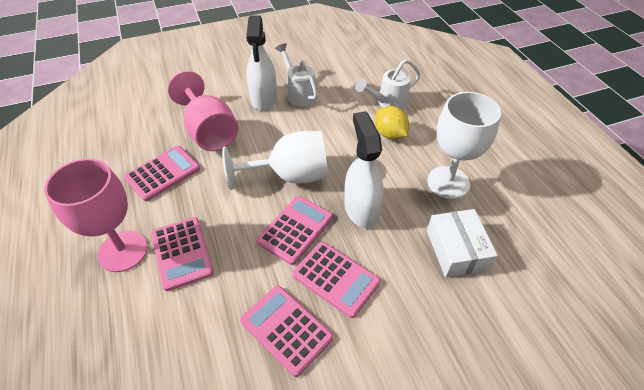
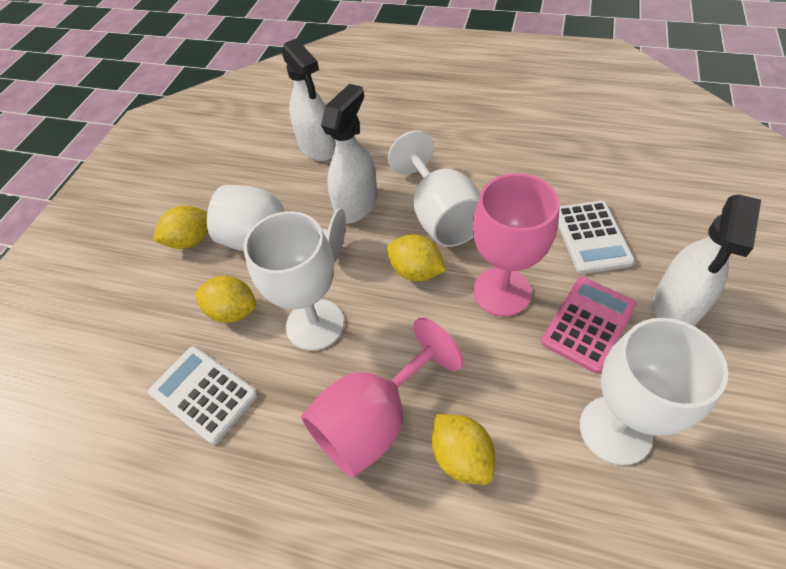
pink calculator: [124,146,200,201] [151,217,214,291] [240,286,333,377] [257,196,333,265] [292,242,381,318] = 5 -> [541,277,636,374] = 1
white box: [427,209,498,278] = 1 -> none = 0
white calculator: none = 0 -> [148,346,258,444] [558,201,635,274] = 2
white goblet: [222,131,328,190] [427,92,501,199] = 2 -> [207,185,346,262] [243,211,344,351] [388,131,481,247] [580,318,728,465] = 4
white spray bottle: [246,16,277,110] [344,111,384,228] = 2 -> [281,38,335,161] [321,84,378,223] [653,195,761,326] = 3
white watering can: [275,43,318,106] [355,59,420,110] = 2 -> none = 0
yellow lemon: [375,106,409,140] = 1 -> [152,206,208,249] [195,276,257,323] [387,235,446,281] [432,414,495,485] = 4

